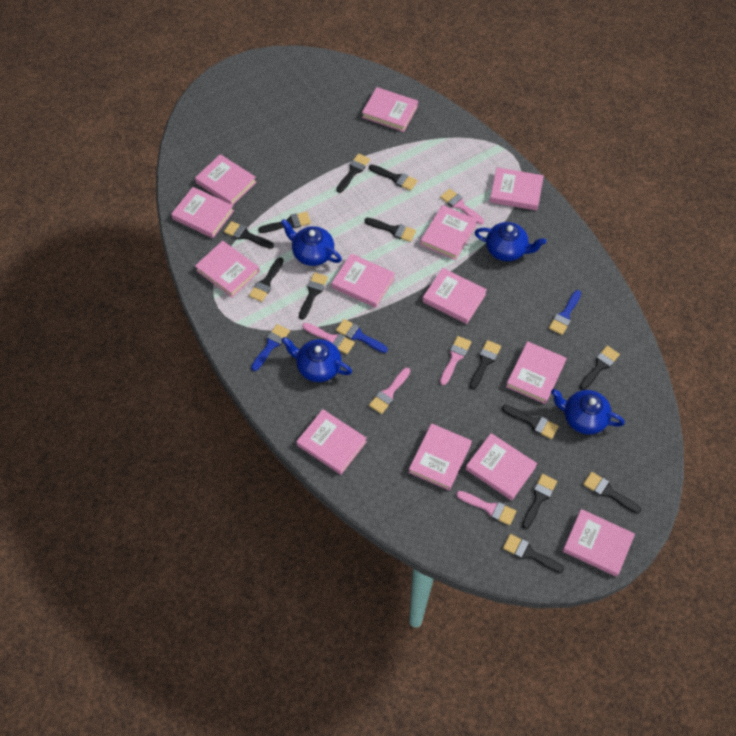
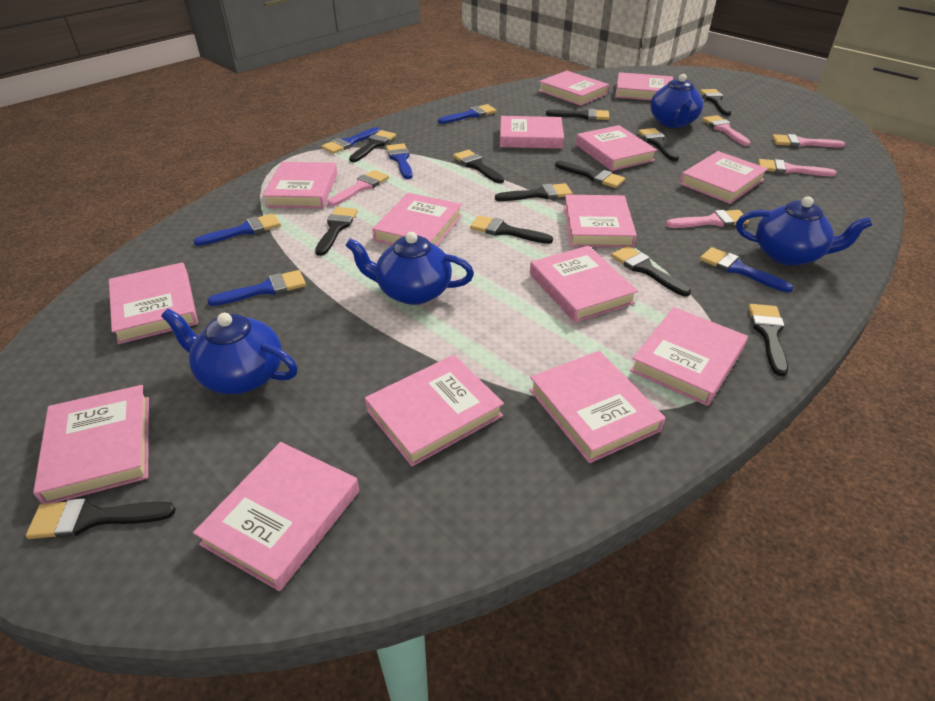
black brush: [224,221,274,249] [249,257,283,302] [258,212,311,233] [299,272,328,320] [337,153,370,193] [364,218,416,242] [369,164,417,191] [470,340,501,389] [502,405,559,439] [503,534,564,573] [522,474,557,529] [579,346,620,390] [583,472,641,514] = 13 -> [26,498,176,539] [315,207,358,256] [349,130,396,162] [453,150,504,183] [470,215,553,244] [495,183,572,201] [546,109,609,120] [555,161,625,188] [611,246,691,296] [638,128,679,161] [700,89,731,116] [748,304,788,376] = 12
blue brush: [251,324,290,371] [336,319,388,353] [549,290,581,335] = 3 -> [193,213,281,246] [207,270,306,306] [321,127,380,154] [386,143,413,179] [438,104,497,124] [700,247,793,293] = 6
pink book: [171,187,234,238] [195,154,256,205] [195,241,260,298] [296,409,367,475] [332,253,395,308] [362,87,418,132] [409,423,472,490] [420,205,477,260] [423,268,487,324] [466,433,537,500] [490,167,544,211] [506,341,566,404] [563,509,635,577] = 13 -> [33,385,149,504] [109,262,198,344] [193,442,359,591] [263,162,337,208] [365,355,504,466] [372,193,462,246] [500,116,564,149] [529,351,666,463] [530,246,638,323] [539,71,609,106] [564,195,637,248] [576,125,657,171] [615,72,673,100] [630,307,748,406] [680,151,768,204] = 15

